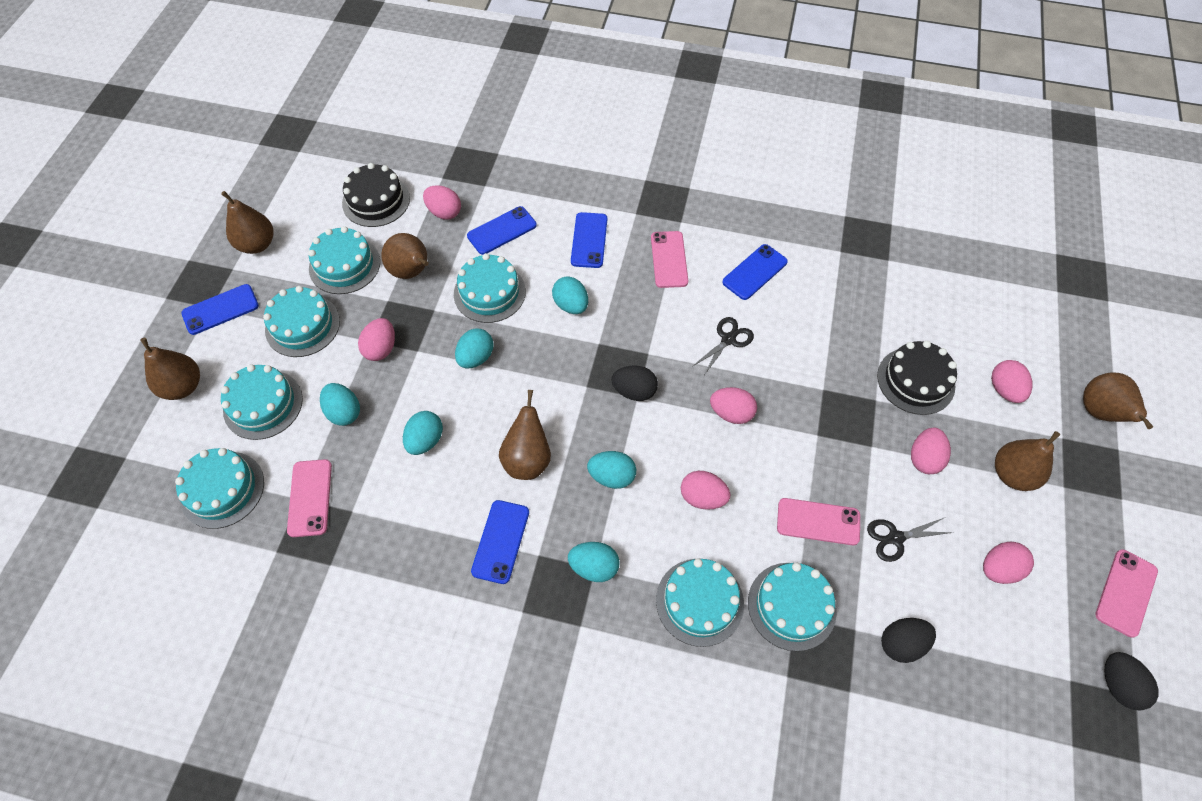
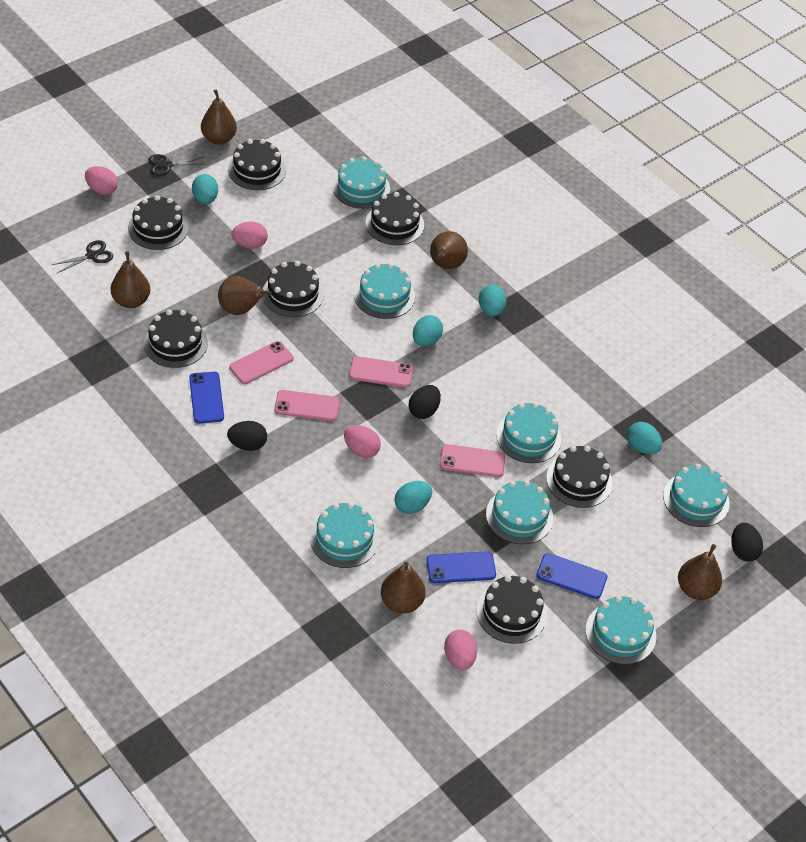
black cake: [342,163,410,227] [877,341,957,415] = 2 -> [128,195,189,250] [144,310,208,368] [228,139,286,190] [263,261,324,317] [365,192,424,245] [476,575,547,644] [546,446,613,508] = 7
blue phone: [181,284,259,335] [467,206,537,255] [471,500,529,584] [571,212,607,268] [722,244,788,300] = 5 -> [189,372,224,424] [427,552,496,583] [536,553,607,599] = 3
pink egg: [358,318,395,361] [423,185,461,220] [681,471,731,510] [710,387,757,424] [911,428,951,474] [983,542,1034,584] [991,360,1033,403] = 7 -> [85,166,118,195] [231,222,268,249] [344,425,381,458] [444,630,477,670] = 4
turquoise egg: [320,383,360,426] [403,411,443,455] [455,328,494,368] [552,276,588,314] [568,542,620,582] [587,451,636,489] = 6 -> [192,174,218,204] [395,481,432,514] [413,315,443,346] [479,284,506,316] [627,422,662,454] = 5

